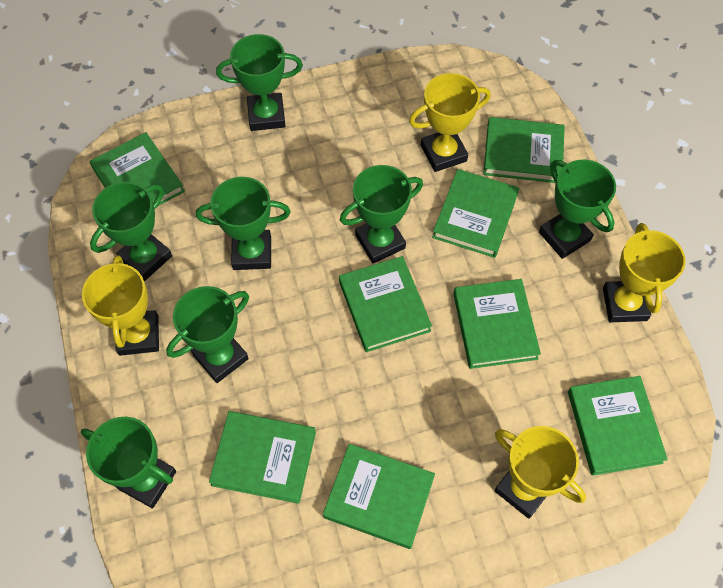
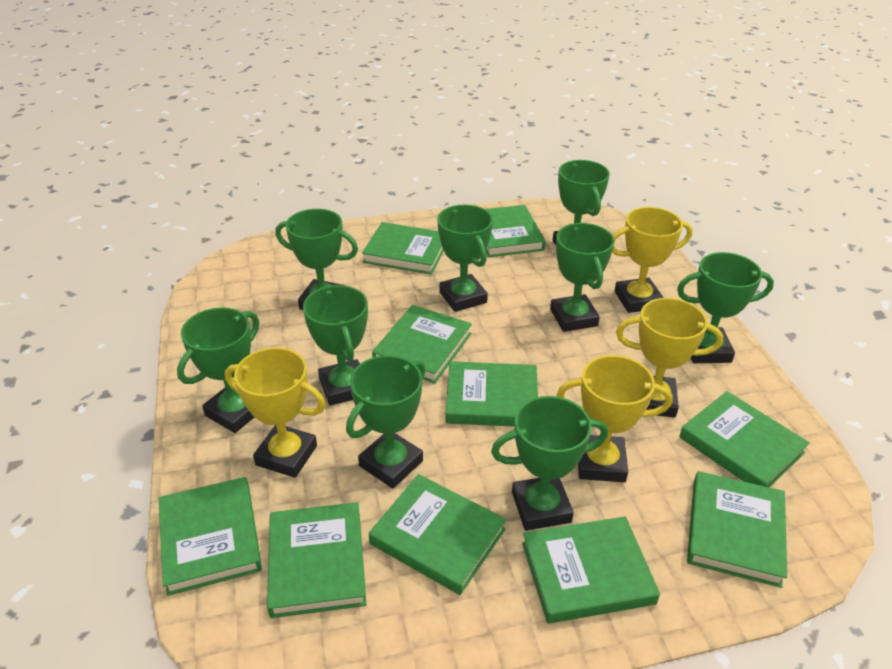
green book: [90,132,185,206] [209,411,316,504] [323,444,435,549] [339,256,432,352] [432,169,519,258] [453,279,541,369] [483,117,565,183] [568,376,668,476] = 8 -> [159,477,262,596] [267,502,367,618] [362,222,444,275] [369,474,507,595] [372,305,472,384] [446,361,538,427] [485,205,546,257] [522,517,660,624] [679,391,810,487] [687,471,787,588] = 10
green trophy: [81,417,176,509] [90,182,172,281] [166,286,249,383] [196,177,291,270] [216,34,303,131] [340,165,423,263] [539,160,616,259] = 7 -> [177,307,259,433] [275,209,358,310] [303,285,368,406] [346,355,425,488] [437,205,493,312] [491,396,608,531] [550,223,615,332] [553,160,610,245] [677,252,774,363] = 9

